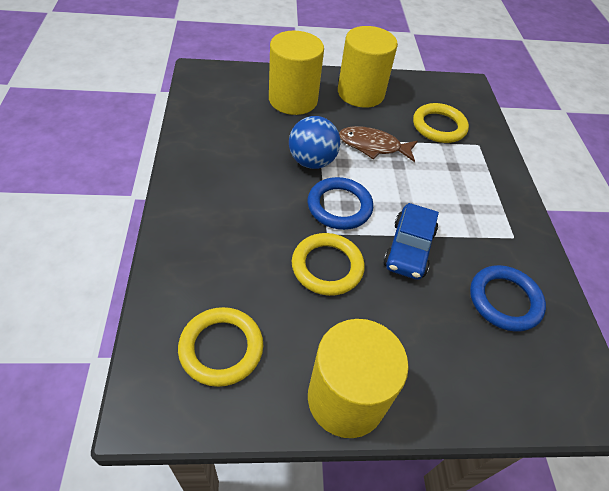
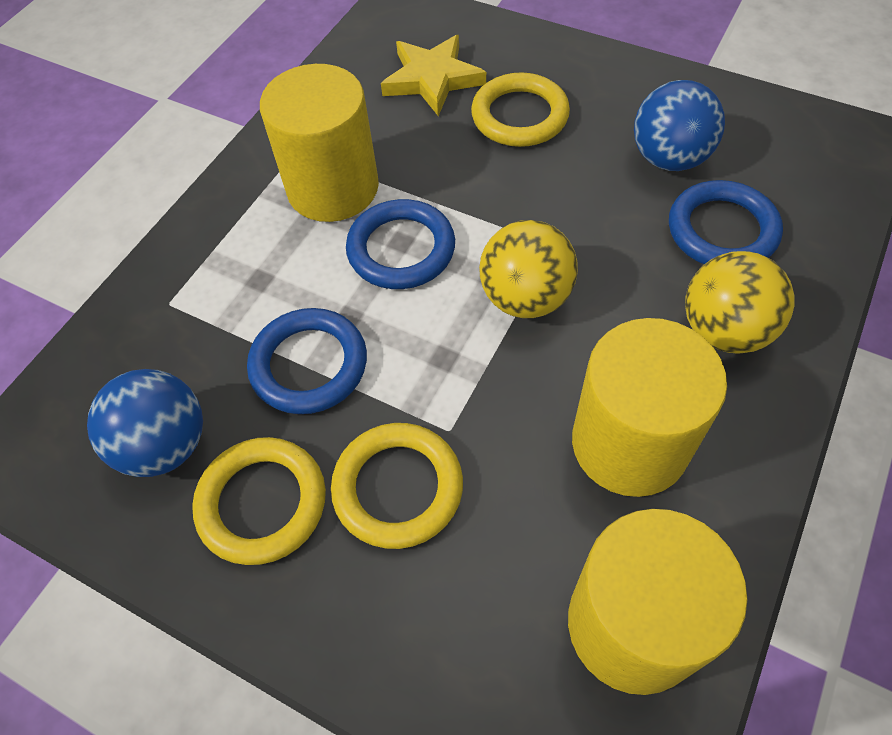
blue ball: [289,116,340,169] = 1 -> [87,369,203,477] [634,80,725,171] = 2
blue car: [383,203,439,280] = 1 -> none = 0
blue ring: [308,177,373,230] [470,265,546,332] = 2 -> [247,308,367,414] [346,199,455,289] [669,180,783,264] = 3
brown fish: [339,126,418,162] = 1 -> none = 0
yellow ball: none = 0 -> [479,220,578,318] [685,251,795,354] = 2
yellow star: none = 0 -> [381,35,486,116] = 1

